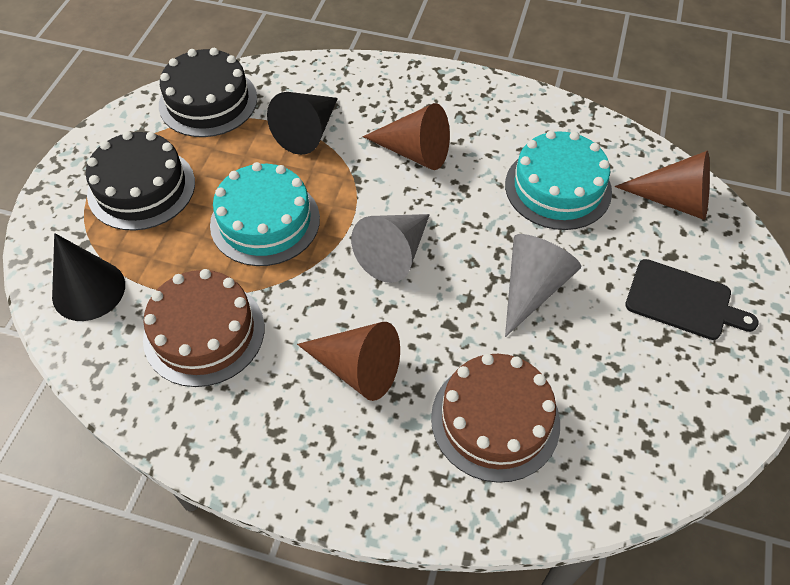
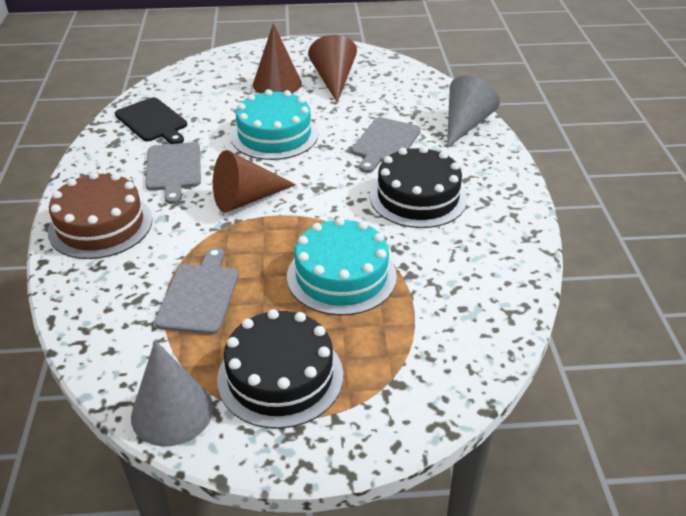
black cone: [52,233,125,321] [267,92,338,155] = 2 -> none = 0
brown cake: [143,269,264,387] [431,354,560,483] = 2 -> [48,172,153,259] = 1
grey cutting board: none = 0 -> [145,142,201,204] [154,247,239,334] [352,117,421,173] = 3

